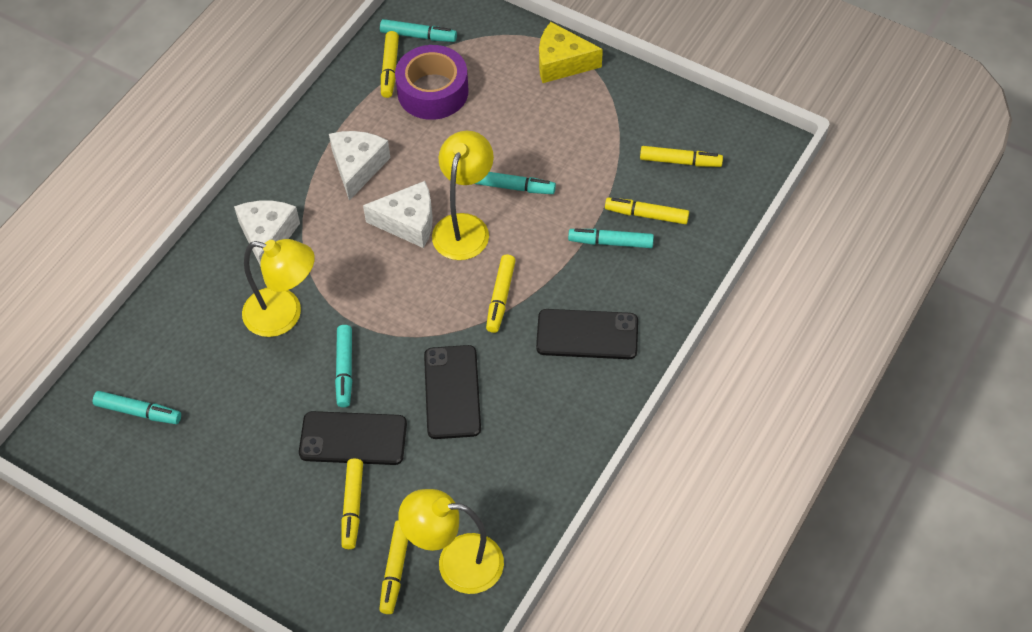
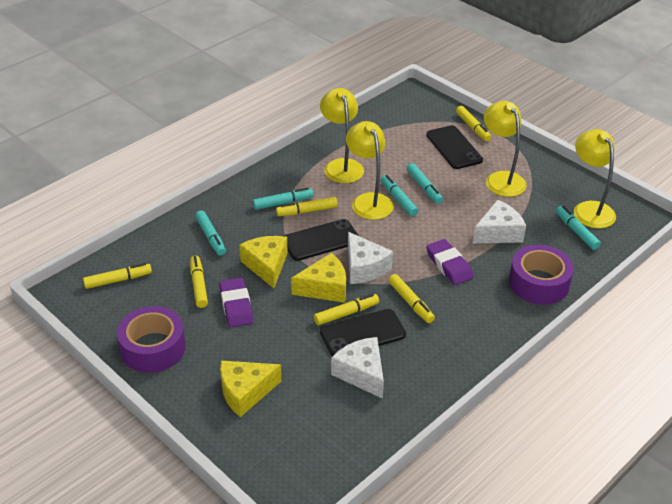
purple eraser: none = 0 -> [219,278,254,327] [426,239,474,285] = 2
purple tape: [395,45,469,120] = 1 -> [117,306,186,373] [509,245,574,305] = 2
yellow cheese: [539,22,603,83] = 1 -> [220,361,281,417] [239,236,288,288] [291,253,346,303] = 3
yellow lamp: [242,239,315,337] [398,489,504,594] [432,131,494,260] = 3 -> [320,88,364,183] [346,121,394,220] [484,101,527,197] [574,129,616,228] = 4

